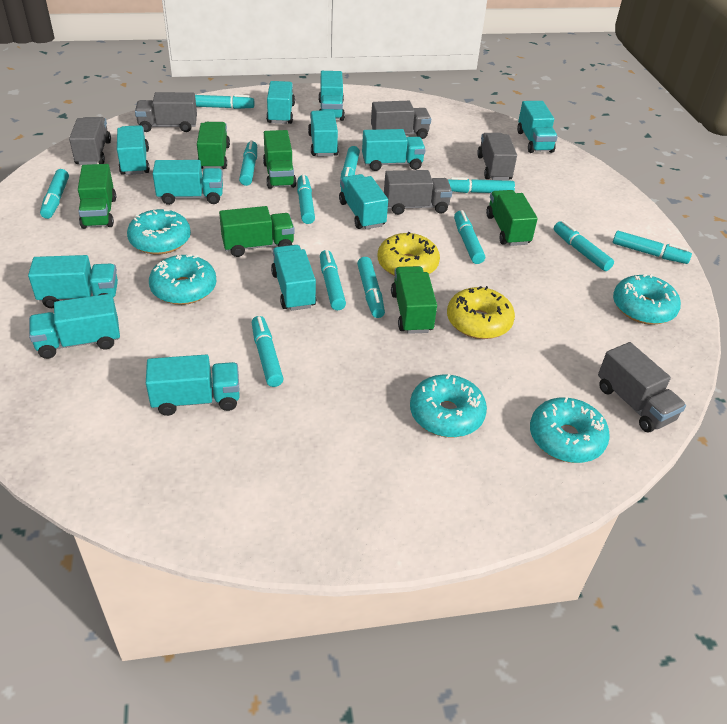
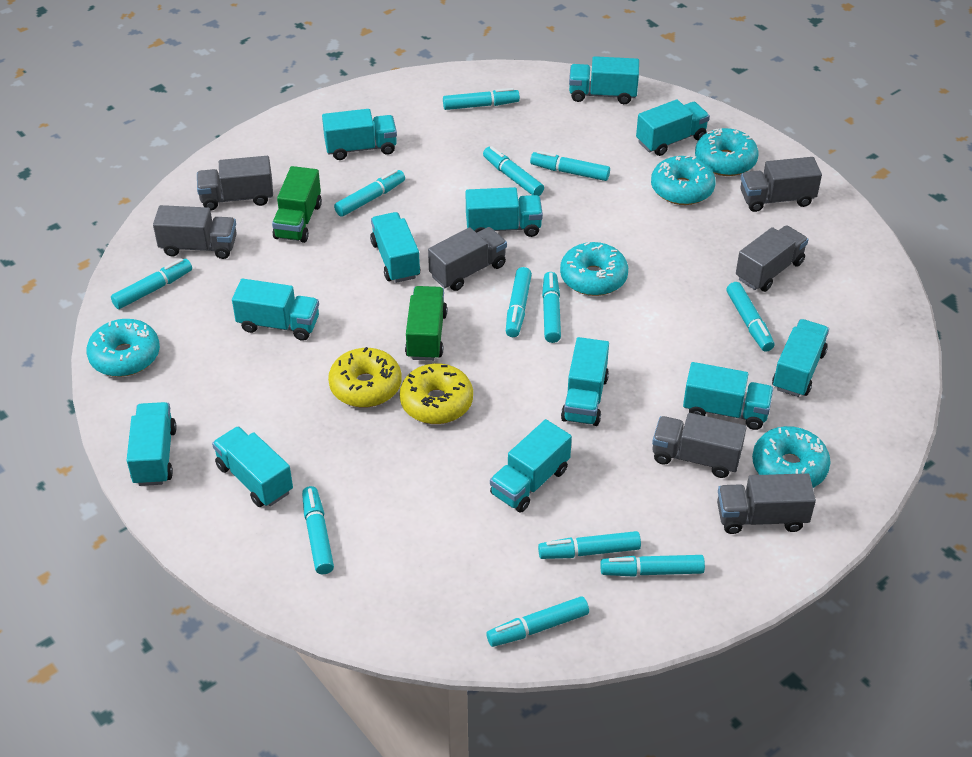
green truck: [78,164,116,229] [197,122,230,169] [219,206,295,257] [263,130,296,189] [391,266,437,334] [486,190,538,246] = 6 -> [272,166,322,243] [405,286,447,361] = 2
grey truck: [69,117,111,165] [135,92,197,132] [371,101,431,139] [384,170,452,215] [477,133,517,180] [598,342,686,433] = 6 -> [153,205,237,259] [197,156,273,210] [428,227,507,291] [652,413,747,478] [717,473,816,534] [736,225,808,292] [741,157,822,212] = 7

